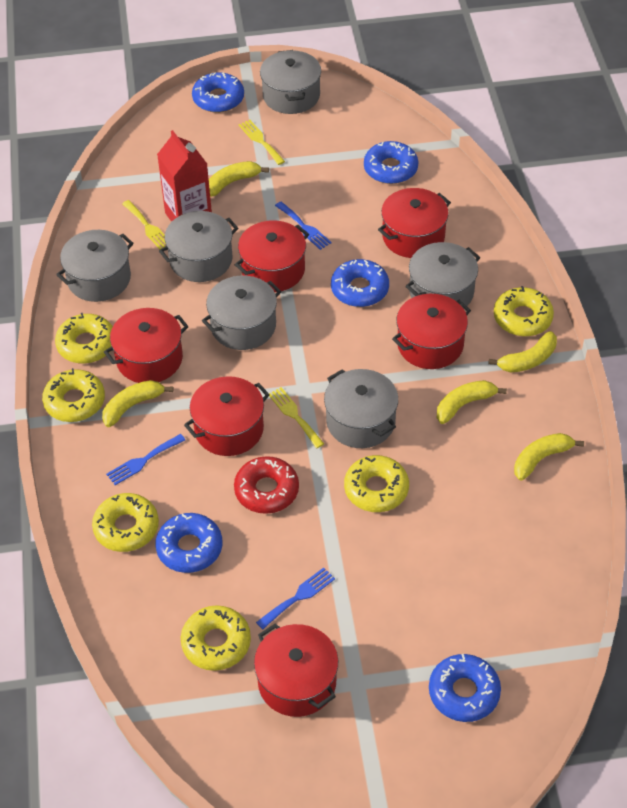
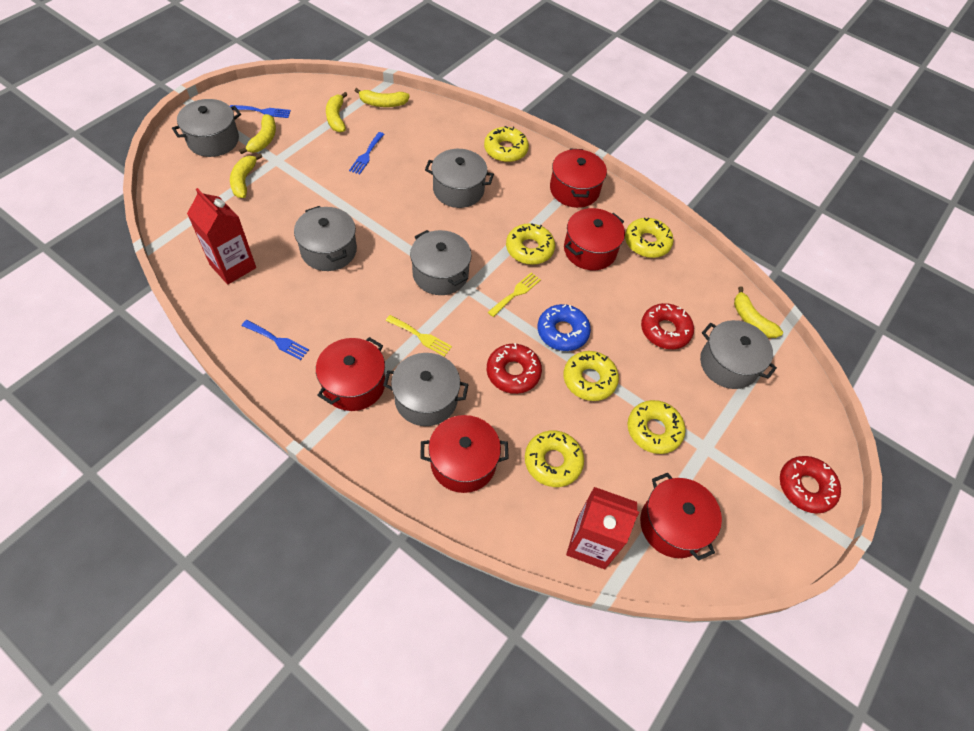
blue donut: [155,513,222,573] [192,72,244,113] [331,259,389,307] [364,141,418,184] [429,654,501,722] = 5 -> [538,304,591,351] = 1
red carton: [157,130,212,222] = 1 -> [187,188,256,284] [566,487,639,569] = 2
red donut: [234,456,299,514] = 1 -> [487,343,542,394] [641,303,694,349] [780,456,841,513] = 3
red pot: [104,308,189,383] [184,376,270,456] [235,220,309,292] [254,623,338,717] [378,188,451,258] [392,294,471,369] = 6 -> [316,337,385,411] [420,415,509,493] [550,149,607,208] [564,208,625,270] [640,473,722,561] = 5
yellow fork: [122,200,166,249] [238,120,285,165] [269,387,324,448] = 3 -> [386,315,452,357] [488,272,541,317] = 2

